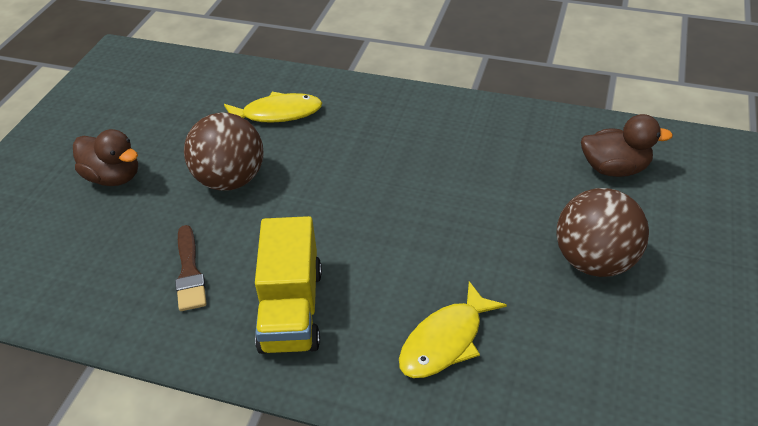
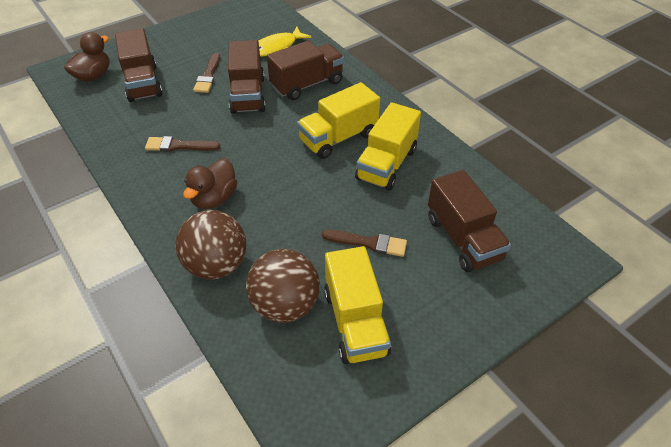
brown brush: [175,225,207,311] = 1 -> [145,136,221,152] [193,53,220,93] [322,229,407,257] = 3
brown truck: none = 0 -> [115,29,162,102] [228,40,266,114] [267,41,344,100] [428,170,511,272] = 4
yellow fish: [224,92,322,123] [399,281,507,378] = 2 -> [258,27,311,57] = 1
yellow truck: [255,216,322,354] = 1 -> [297,82,380,159] [324,246,391,364] [355,102,421,191] = 3

